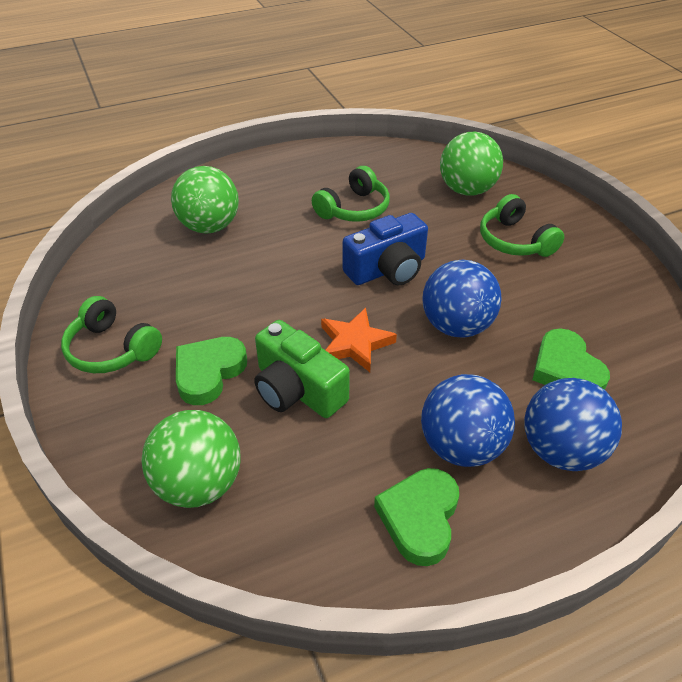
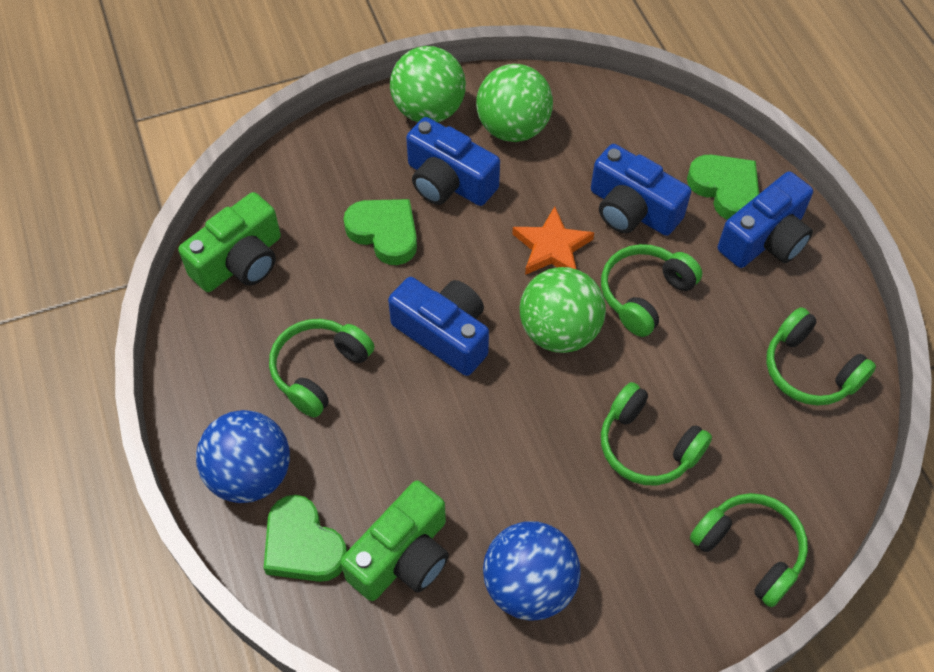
blue ball: [421,374,515,467] [422,259,502,338] [524,378,622,471] = 3 -> [196,410,290,503] [483,521,581,621] = 2
blue camera: [342,213,428,285] = 1 -> [388,277,489,376] [406,117,500,206] [591,144,691,236] [718,171,813,268] = 4
green camera: [254,320,350,418] = 1 -> [178,192,281,292] [341,480,449,601] = 2
green headphones: [61,296,162,373] [312,166,390,222] [480,194,564,257] = 3 -> [269,319,374,418] [601,244,702,337] [601,382,712,485] [690,493,808,607] [766,307,876,406] = 5

